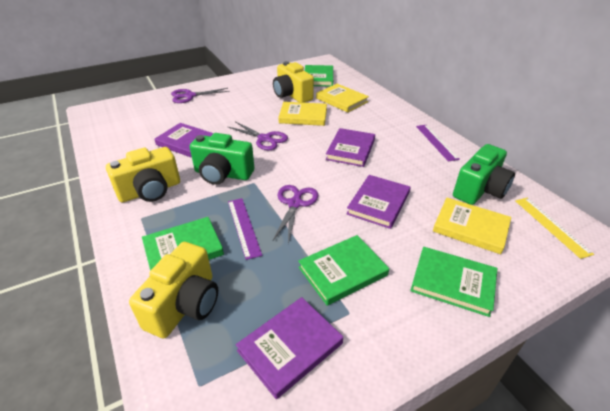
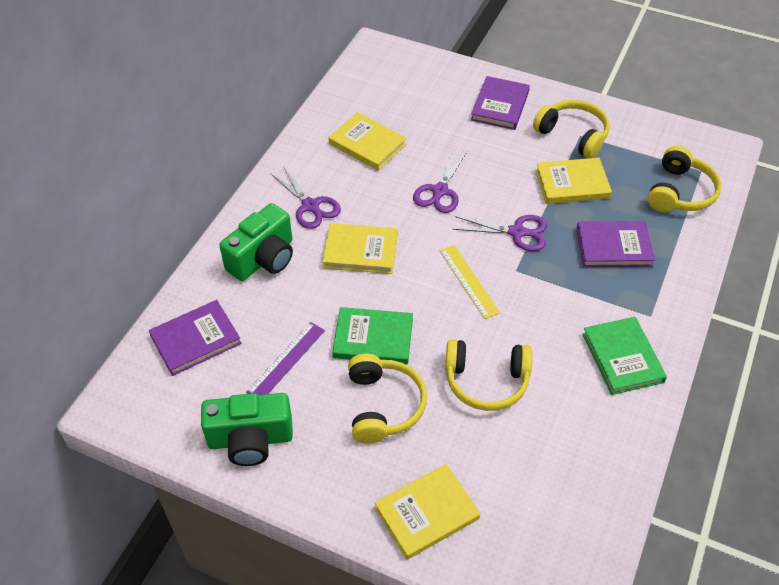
green book: [142,217,224,271] [298,235,389,306] [305,65,333,86] [410,247,497,317] = 4 -> [332,307,413,365] [582,317,667,395] = 2
purple book: [155,123,214,158] [236,297,343,399] [326,128,375,167] [346,175,410,229] = 4 -> [149,300,241,376] [471,76,530,130] [576,221,655,267] = 3
purple ruler: [228,198,262,260] [416,125,460,161] = 2 -> [246,322,325,395] = 1
yellow book: [278,102,327,126] [316,84,369,112] [433,198,511,254] = 3 -> [322,223,398,274] [328,112,407,170] [375,464,480,560] [535,158,612,204] = 4
yellow camera: [106,147,180,202] [129,242,218,338] [273,61,314,103] = 3 -> none = 0
yellow headphones: none = 0 -> [348,354,427,444] [445,339,533,411] [533,100,610,158] [648,146,721,212] = 4

